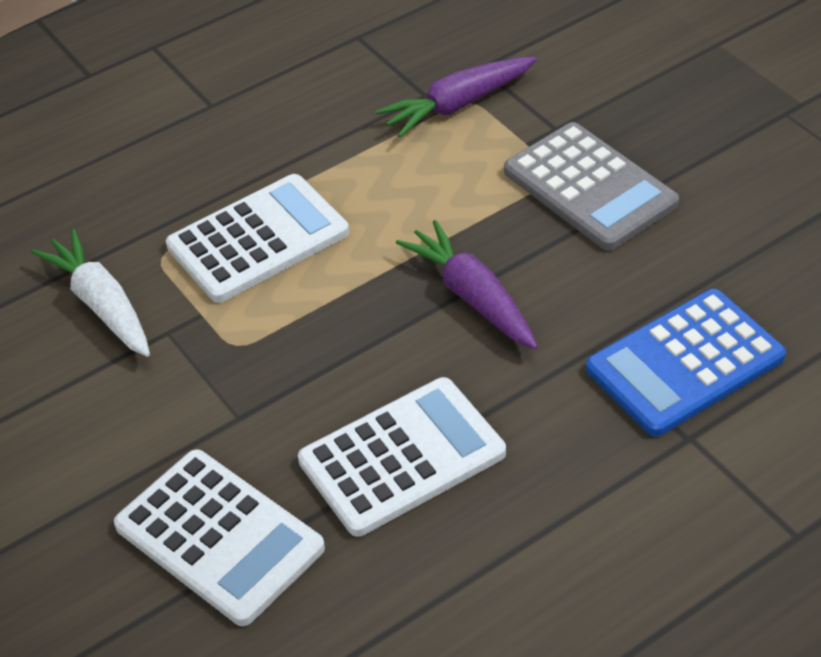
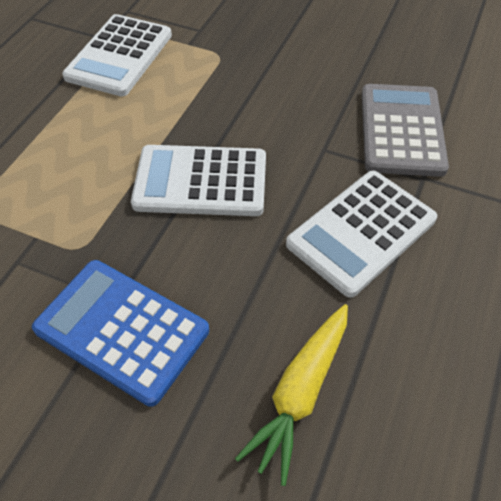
purple carrot: [376,57,537,137] [396,220,538,350] = 2 -> none = 0
white carrot: [31,229,150,357] = 1 -> none = 0
yellow carrot: none = 0 -> [235,304,348,486] = 1

